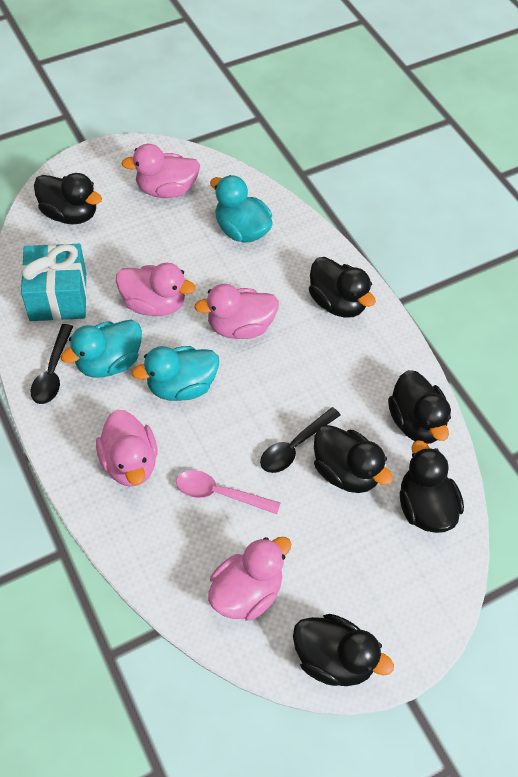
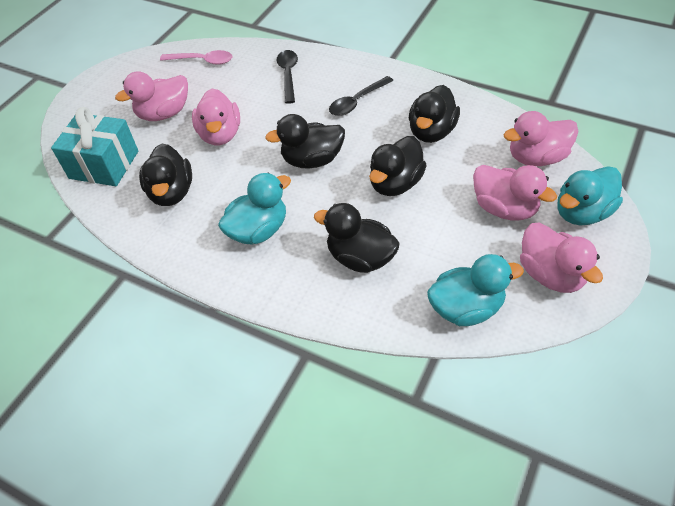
black duck: [34,173,102,224] [293,614,394,686] [309,257,376,318] [314,425,393,493] [388,370,451,444] [400,440,464,533] = 6 -> [139,143,192,206] [265,114,345,169] [314,203,400,273] [369,136,427,196] [409,85,460,143] = 5

